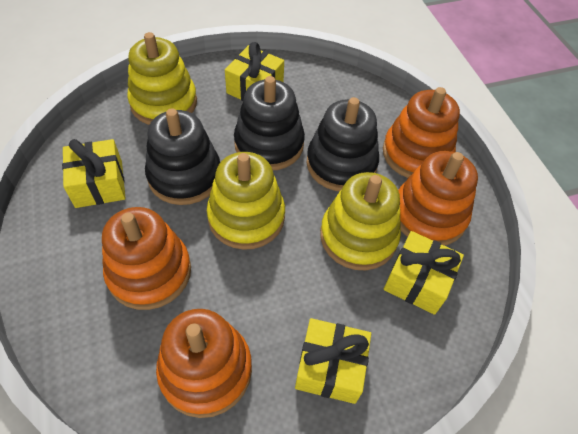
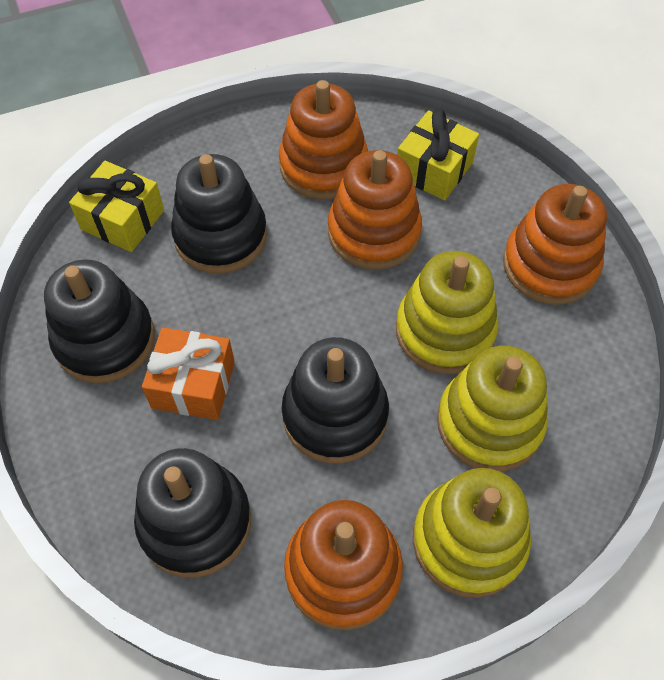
black stacking toy: [145,108,220,205] [234,76,305,170] [306,97,379,191] = 3 -> [44,259,155,383] [134,448,251,578] [171,154,267,274] [282,337,389,463] = 4
orange gift: none = 0 -> [142,327,235,420] = 1
yellow gift: [62,139,126,208] [225,42,284,101] [295,318,371,404] [384,231,464,315] = 4 -> [69,161,164,252] [397,108,479,201] = 2

